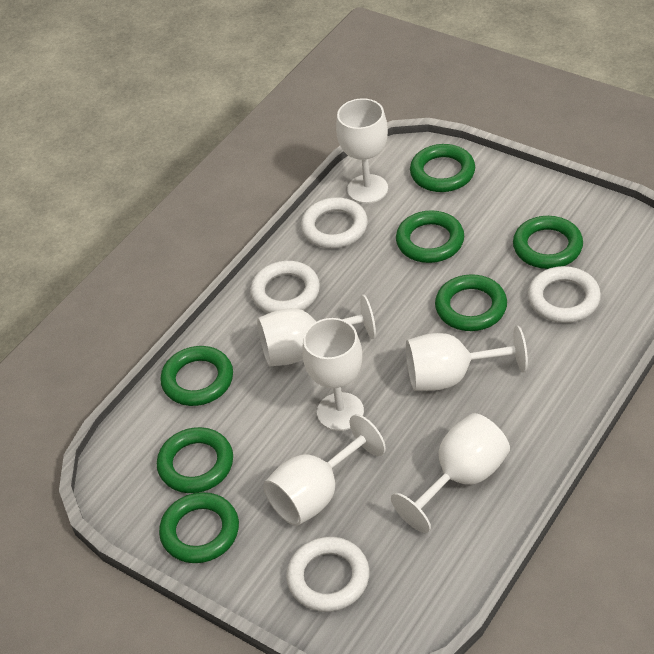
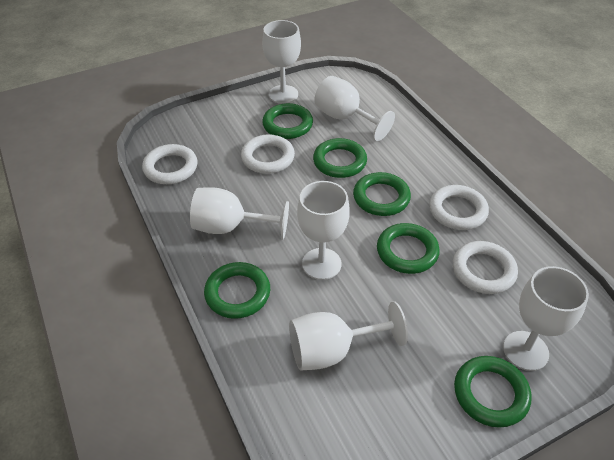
green ring: [157,427,233,493] [159,492,239,563] [160,346,233,406] [396,210,464,263] [410,144,475,192] [435,274,507,331] [513,216,583,269] = 7 -> [204,262,270,319] [262,103,313,139] [313,138,367,178] [353,172,411,216] [377,223,440,274] [454,356,532,428] = 6

